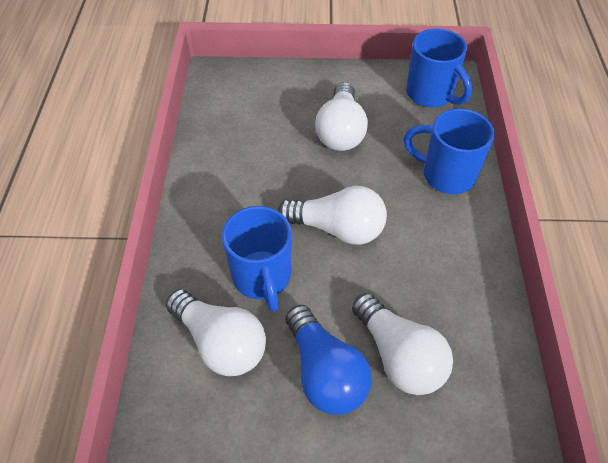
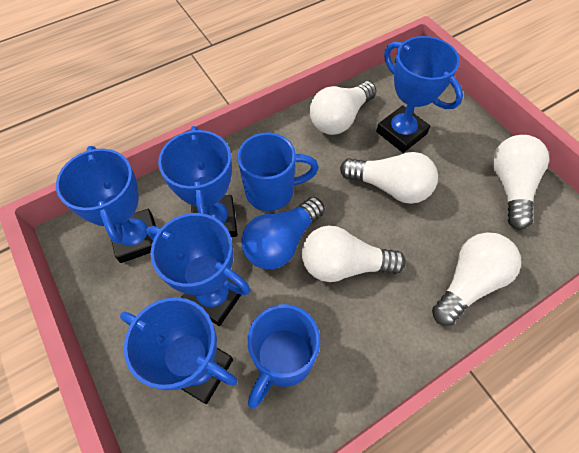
blue mug: [222,206,292,312] [404,109,495,194] [406,28,472,107] = 3 -> [237,132,319,211] [247,304,321,409] = 2
blue trophy: none = 0 -> [56,146,156,263] [120,297,237,404] [147,213,251,326] [158,126,238,237] [376,36,463,153] = 5
white light bulb: [166,289,266,376] [277,186,387,245] [315,82,368,151] [352,293,453,395] = 4 -> [302,225,406,282] [309,81,376,135] [340,152,438,204] [432,232,521,326] [492,135,549,230] = 5

